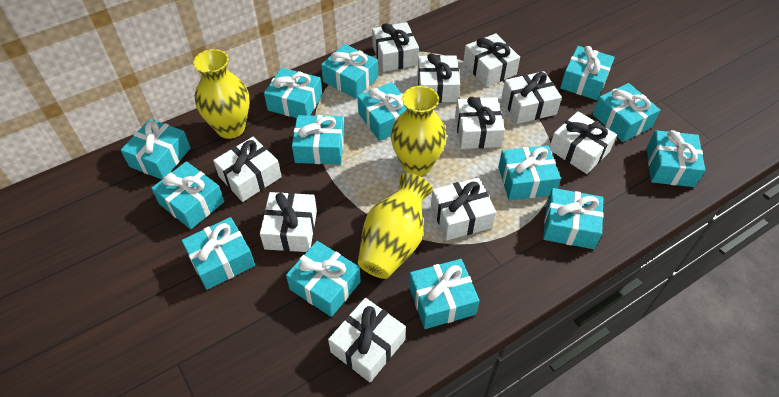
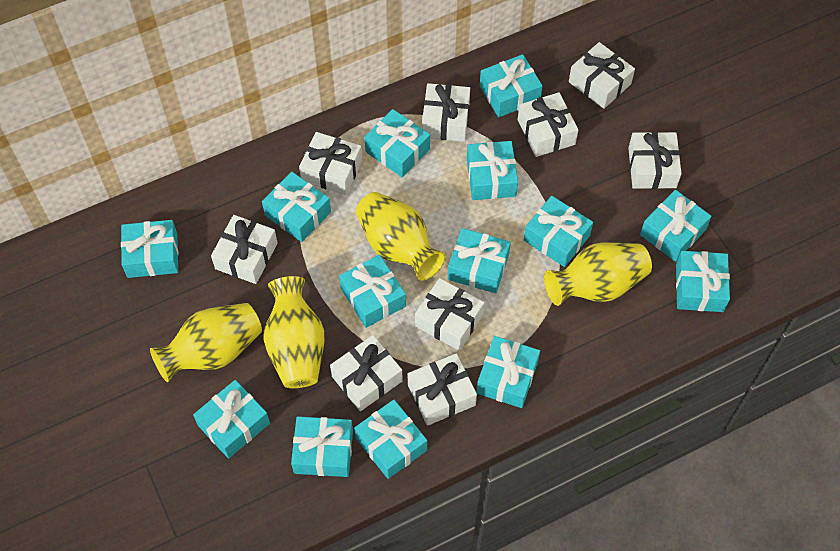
white gift: [213,137,282,202] [260,192,317,252] [328,298,406,382] [372,22,419,72] [418,53,460,103] [431,178,496,240] [455,97,505,149] [463,33,520,87] [502,71,562,124] [549,111,617,174] = 10 -> [211,215,278,284] [299,132,362,195] [330,335,403,411] [408,353,477,426] [415,278,484,351] [422,83,470,142] [518,92,578,157] [569,42,635,109] [628,132,682,189] = 9
yellow vase: [193,49,249,139] [358,173,433,279] [391,86,447,176] = 3 -> [150,303,262,382] [263,276,324,388] [356,192,446,281] [544,242,652,306] = 4

